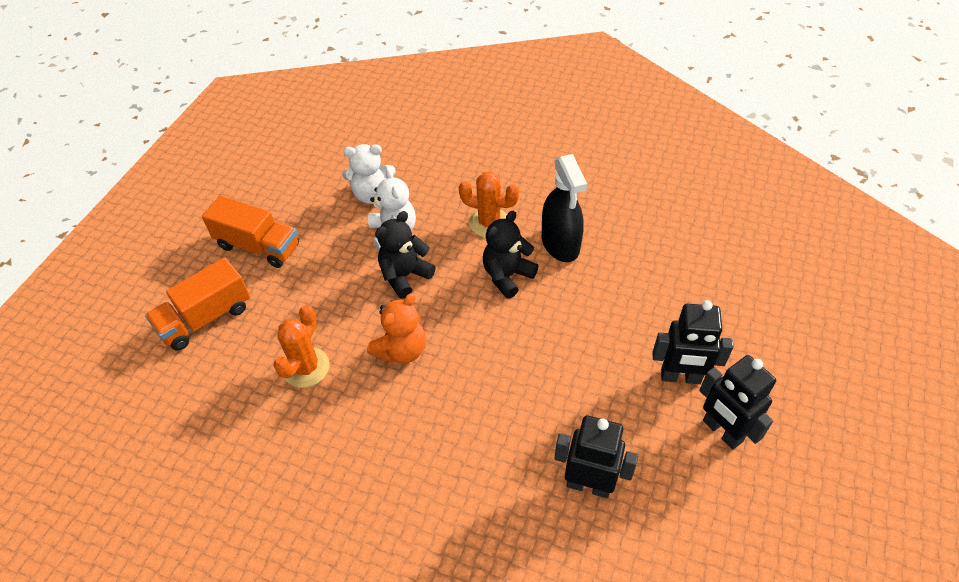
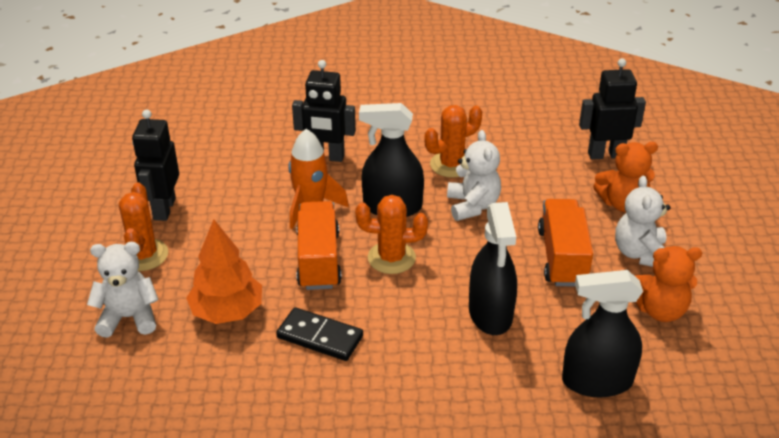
black domino: none = 0 -> [276,307,363,361] = 1
black spray bottle: [542,154,587,262] = 1 -> [359,103,424,217] [469,202,517,335] [562,270,643,397] = 3
black teddy bear: [375,211,436,299] [483,211,538,299] = 2 -> none = 0
orange cactus: [273,305,330,388] [459,172,519,237] = 2 -> [119,183,168,271] [355,195,428,274] [424,105,482,178] = 3
orange rocket: none = 0 -> [288,129,349,229] = 1
orange teddy bear: [367,293,426,363] = 1 -> [593,142,658,212] [634,246,702,322] = 2
orange tree: none = 0 -> [186,219,262,324] = 1
white teddy bear: [342,144,396,204] [368,168,416,251] = 2 -> [87,242,159,338] [447,130,501,221] [615,176,670,267] = 3

